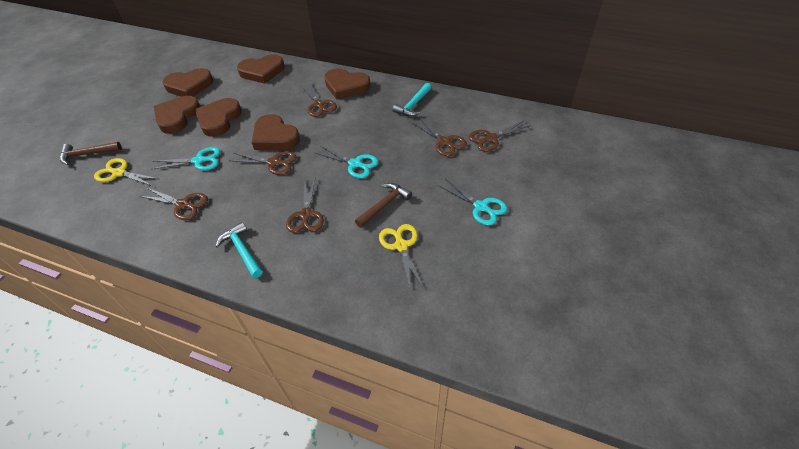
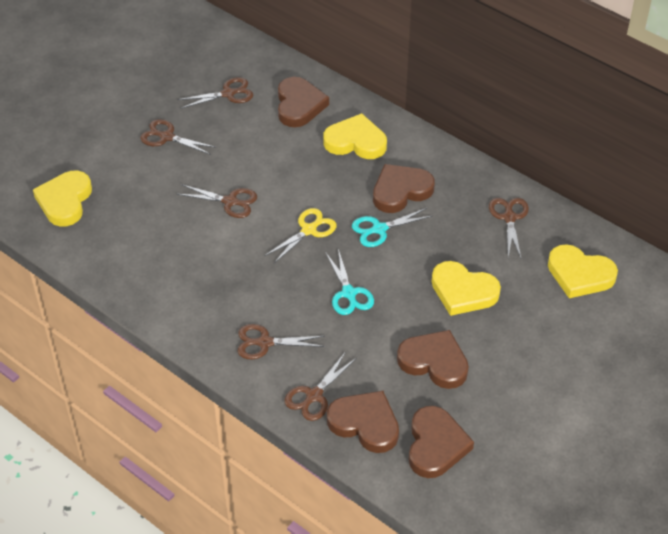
brown hammer: [60,142,122,165] [355,183,412,228] = 2 -> none = 0
brown heart: [154,96,201,134] [162,68,214,97] [195,98,242,137] [237,54,285,84] [252,114,300,150] [324,68,371,100] = 6 -> [278,77,329,127] [327,391,399,453] [373,164,435,213] [397,330,469,389] [409,406,474,478] = 5
turquoise hammer: [215,222,263,278] [392,83,432,116] = 2 -> none = 0
turquoise scissors: [151,147,220,170] [314,146,378,178] [438,179,507,226] = 3 -> [326,249,374,315] [352,208,432,247] = 2
yellow heart: none = 0 -> [33,171,92,226] [323,113,387,159] [432,261,501,316] [548,244,618,298] = 4
yellow scissors: [94,158,159,186] [379,224,423,289] = 2 -> [264,208,337,263] = 1

